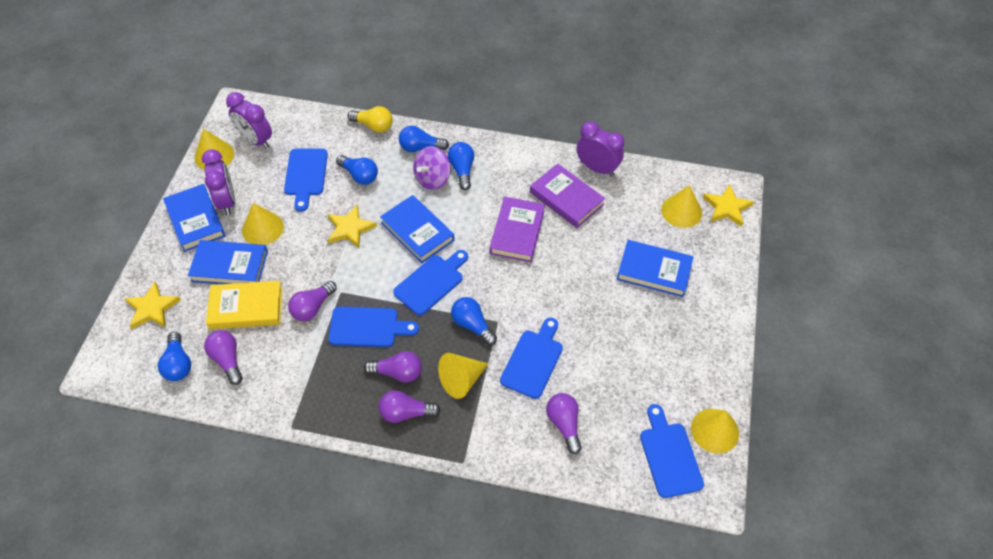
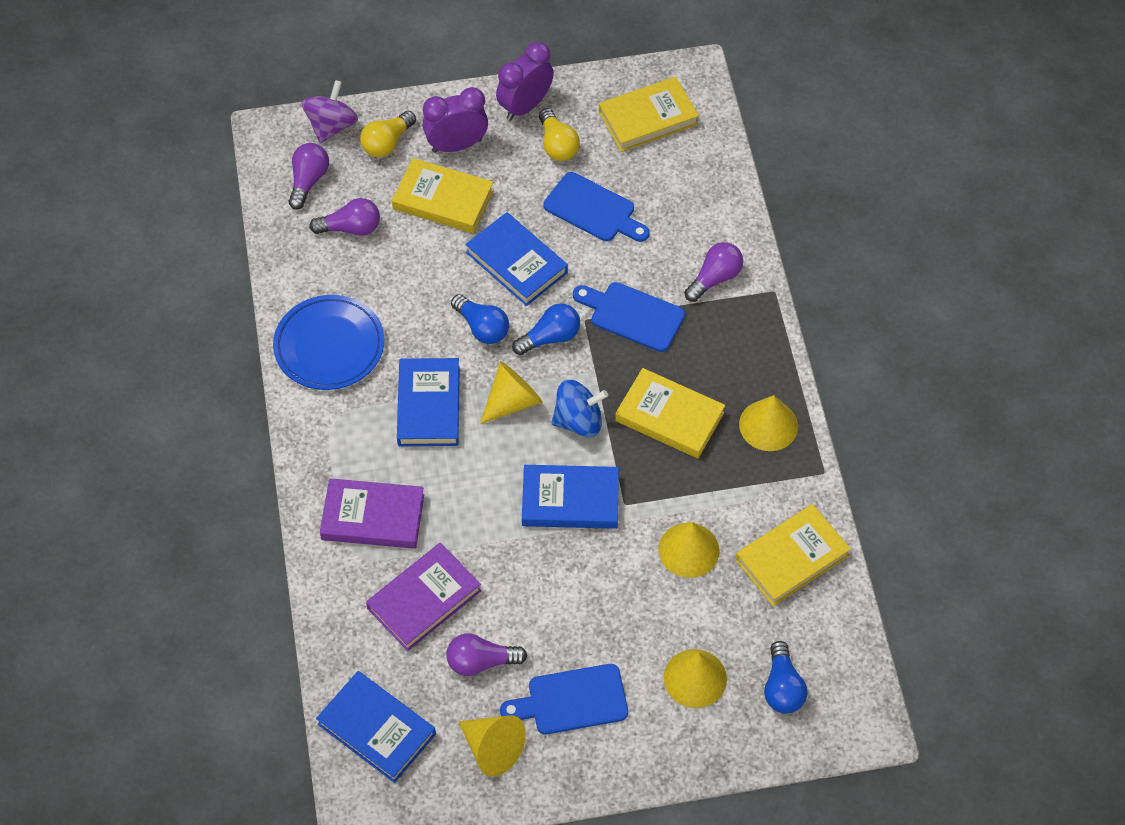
blue cutting board: [284,148,328,212] [328,307,419,347] [393,250,468,315] [500,318,563,399] [640,404,704,498] = 5 -> [500,664,628,734] [544,172,650,242] [573,282,685,352] = 3
blue light bulb: [158,332,191,381] [336,155,378,185] [399,126,449,152] [448,142,474,190] [451,297,497,345] = 5 -> [451,294,509,344] [512,303,580,355] [764,641,807,714] = 3
blue plate: none = 0 -> [273,295,385,390] = 1
blue spinning top: none = 0 -> [551,380,608,437] = 1
purple clock: [202,149,235,215] [226,92,272,149] [577,121,624,177] = 3 -> [423,87,488,153] [496,42,554,121] = 2
purple light bulb: [204,330,243,385] [288,281,337,321] [364,351,422,383] [379,390,441,423] [546,393,582,454] = 5 -> [289,143,329,210] [309,198,380,236] [446,633,527,676] [684,242,743,302] = 4
yellow book: [206,281,283,329] = 1 -> [392,158,494,233] [599,76,699,152] [615,368,725,458] [735,504,851,606] = 4
yellow light bulb: [348,106,393,133] = 1 -> [360,111,416,158] [539,108,580,161] = 2
yellow star: [125,282,181,329] [328,205,377,248] [703,184,754,227] = 3 -> none = 0

